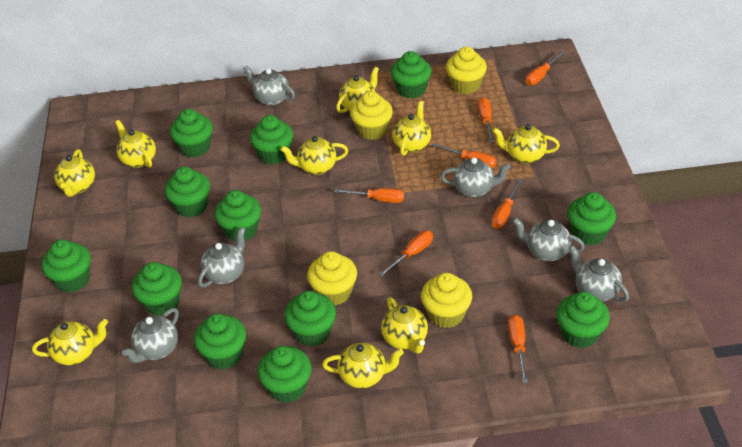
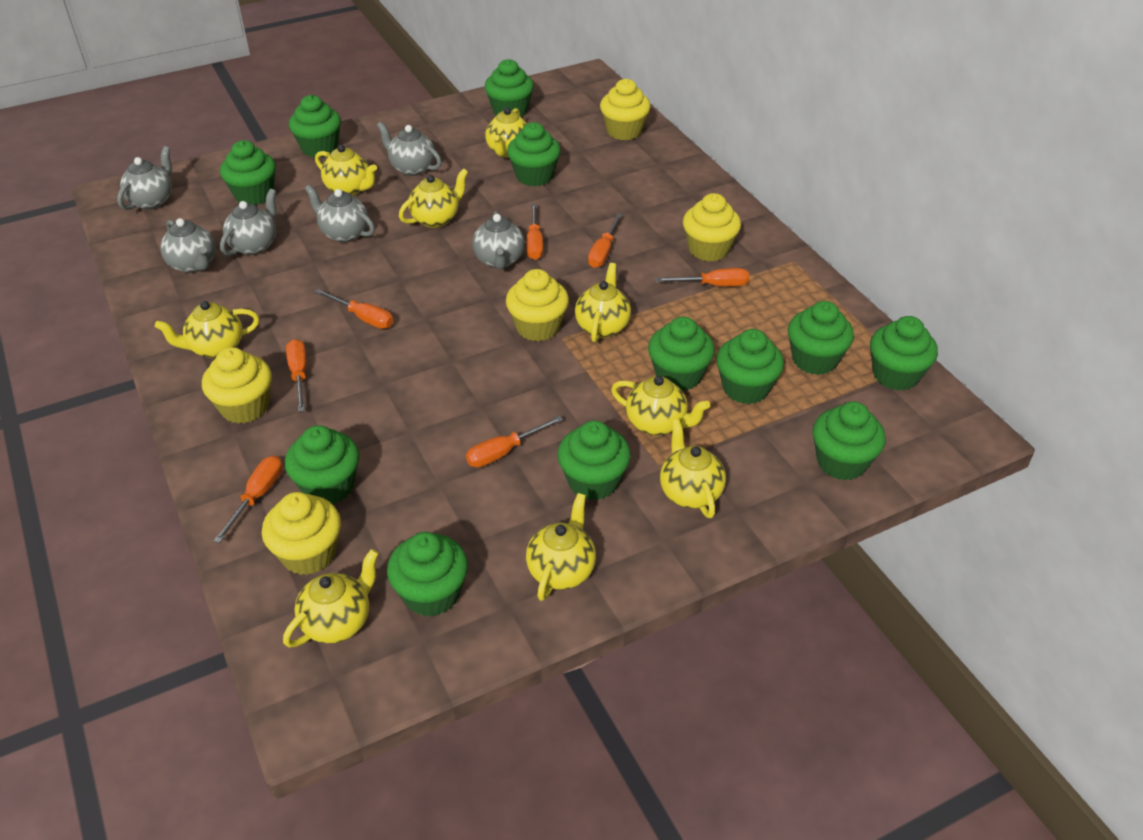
yellow cupcake: [307,251,357,305] [350,91,393,140] [421,273,472,328] [446,47,487,94] = 4 -> [202,347,272,424] [262,492,341,575] [506,269,569,341] [600,79,651,140] [683,193,741,262] = 5

